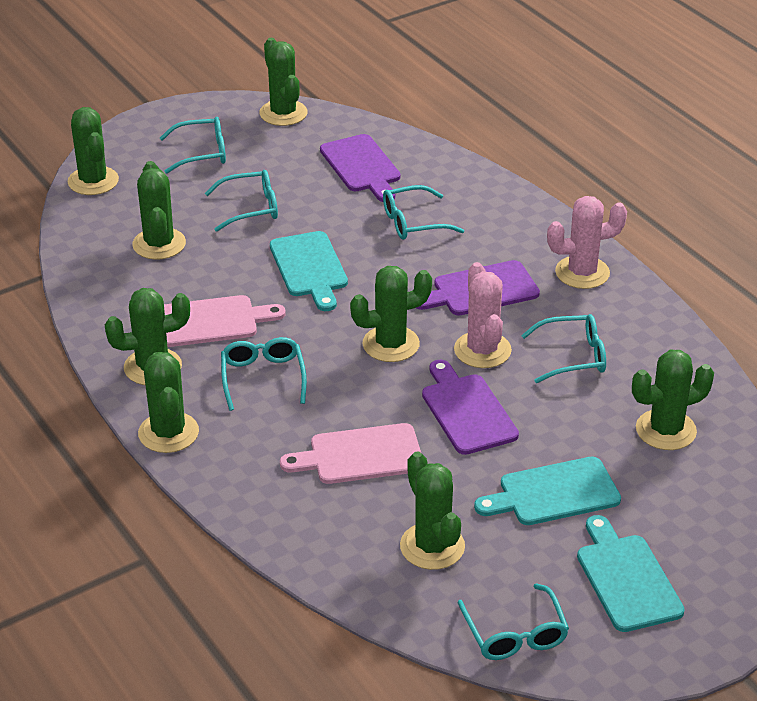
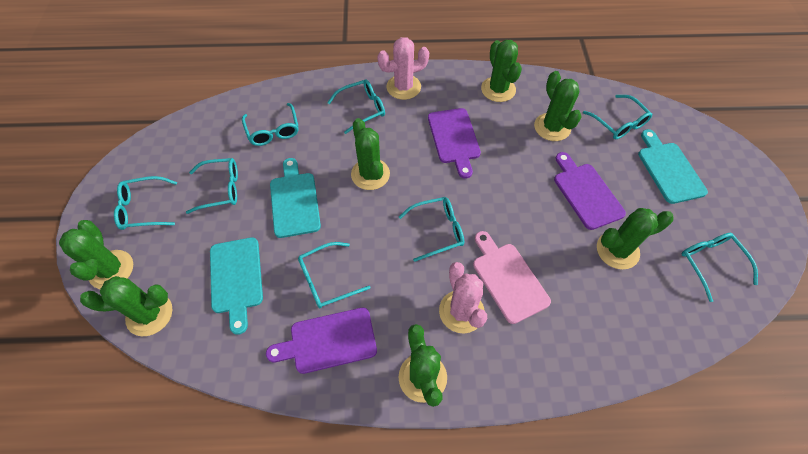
green cactus: [68,107,119,195] [105,288,190,385] [132,161,186,260] [138,352,199,453] [259,38,308,126] [350,266,432,362] [400,452,465,570] [632,350,714,450] = 8 -> [59,220,133,289] [80,276,172,336] [351,118,390,190] [398,324,447,407] [481,40,522,102] [534,71,582,141] [597,208,674,269] = 7
pink cutting board: [164,295,286,347] [280,423,421,484] = 2 -> [473,231,551,324] = 1
turquoise glasses: [160,117,226,174] [205,170,278,232] [221,337,307,411] [383,185,464,240] [457,583,569,660] [521,314,606,383] = 6 -> [114,176,177,230] [186,158,238,214] [242,103,299,146] [298,242,370,308] [327,79,385,134] [399,197,464,262] [583,95,652,139] [682,233,758,302] = 8

